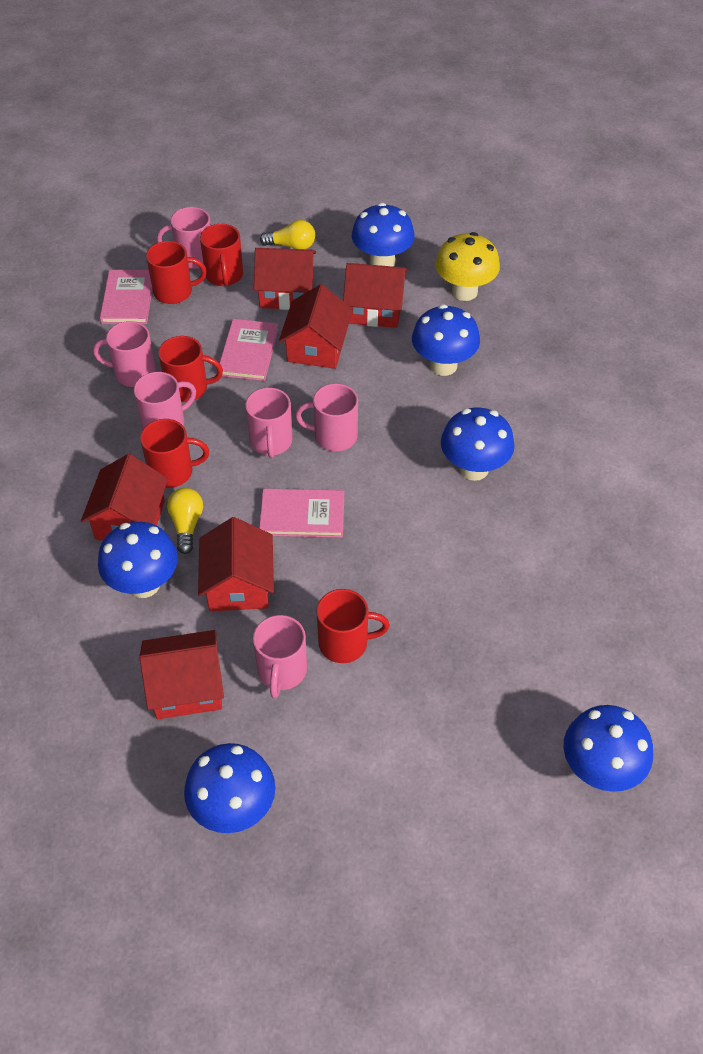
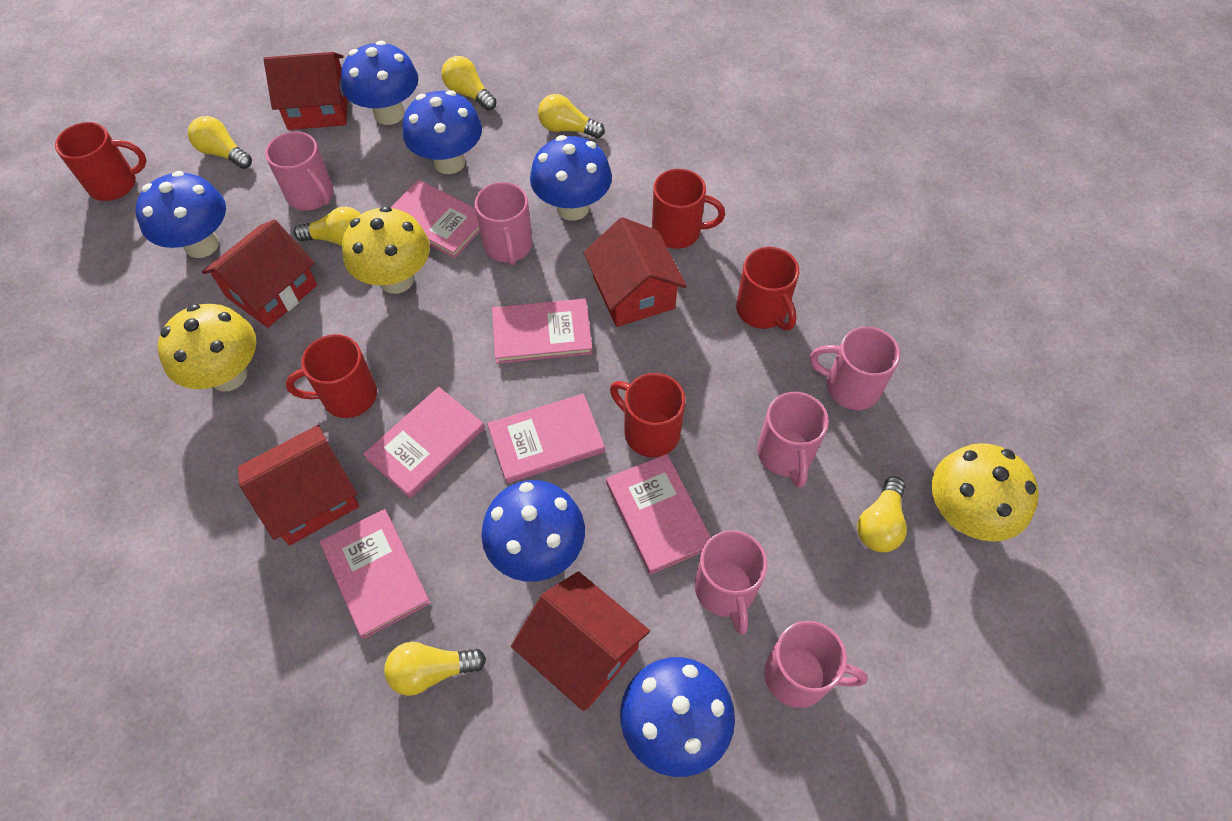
pink book: [100,270,152,324] [220,319,278,381] [259,489,344,538] = 3 -> [320,509,431,639] [363,387,485,498] [391,180,480,258] [487,394,605,483] [492,298,593,364] [606,454,711,575] = 6
red house: [81,454,168,541] [139,630,224,719] [198,517,274,611] [254,248,316,310] [279,284,353,369] [343,263,407,328] = 6 -> [202,219,317,328] [238,425,359,545] [263,52,347,130] [511,571,650,711] [584,217,687,327] = 5
yellow light bulb: [167,488,203,554] [260,220,315,249] = 2 -> [188,116,252,169] [294,207,361,246] [384,642,486,696] [441,56,497,111] [538,94,605,138] [857,476,907,552] = 6
yellow mushroom: [435,232,500,301] = 1 -> [158,304,256,391] [342,206,430,294] [932,443,1039,542] = 3

